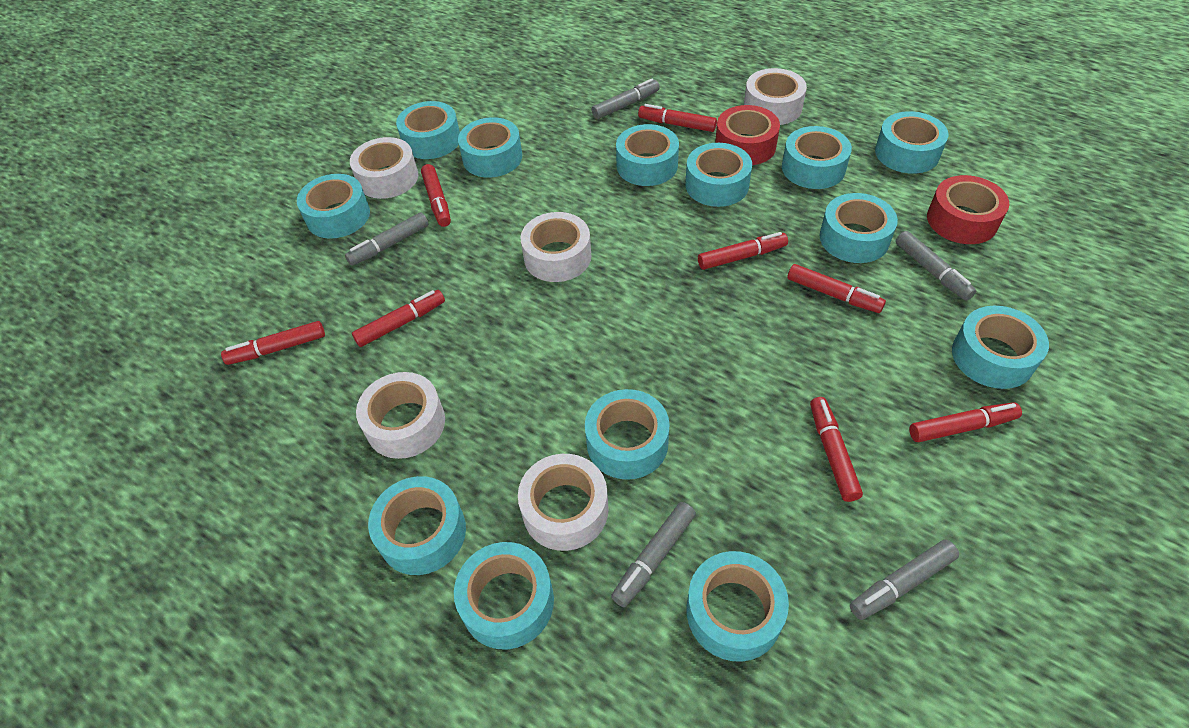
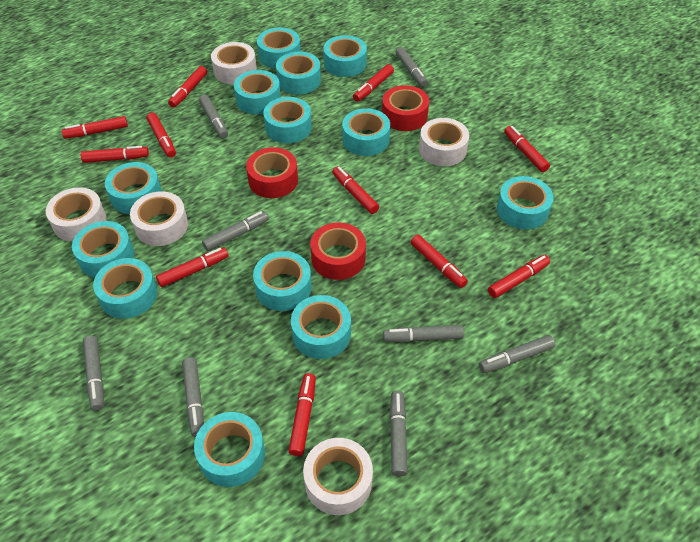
grey marker: [345,212,429,266] [591,79,660,119] [611,502,696,607] [850,540,959,620] [896,231,976,301] = 5 -> [83,336,104,411] [182,357,204,437] [199,95,228,139] [202,211,269,251] [383,325,464,342] [390,391,407,476] [395,47,428,87] [479,335,555,373] = 8
red marker: [221,321,325,365] [352,290,445,347] [421,164,451,227] [638,104,717,132] [698,232,788,270] [787,264,886,313] [810,397,863,502] [909,402,1022,442] = 8 -> [62,116,128,139] [81,146,149,163] [147,112,176,158] [156,247,229,287] [168,66,207,108] [289,373,316,456] [332,166,379,214] [353,64,394,102] [411,235,468,288] [488,255,550,298] [504,126,550,172] = 11
red tape: [715,105,780,165] [927,175,1009,244] = 2 -> [246,147,298,198] [310,222,366,280] [382,85,429,131] = 3

